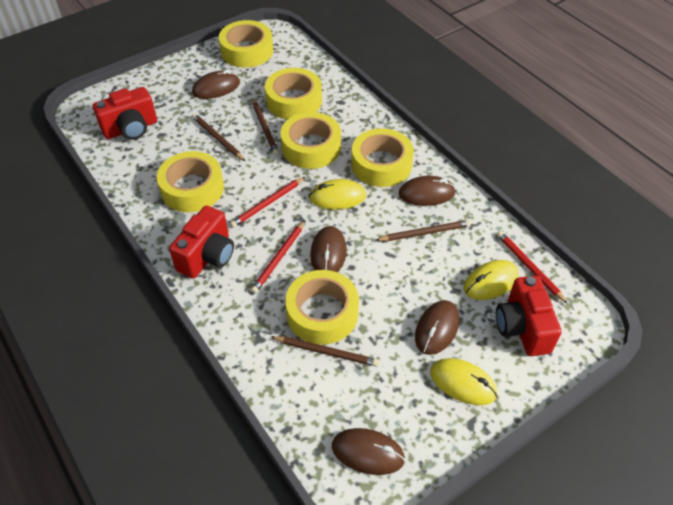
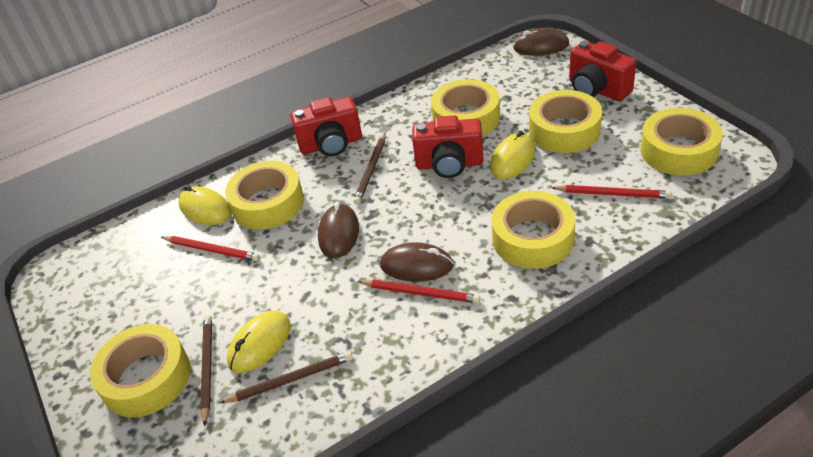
brown mouse: [192,70,240,99] [310,226,346,272] [332,428,405,475] [399,176,456,206] [415,300,459,355] = 5 -> [318,202,359,258] [380,242,453,282] [513,28,569,56] = 3
brown pencil: [192,113,245,161] [252,98,279,155] [271,336,380,367] [376,220,471,241] = 4 -> [200,315,212,426] [220,351,353,403] [353,133,386,204] = 3

